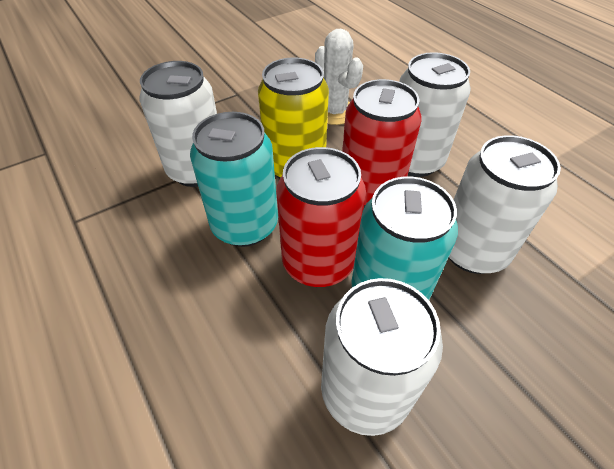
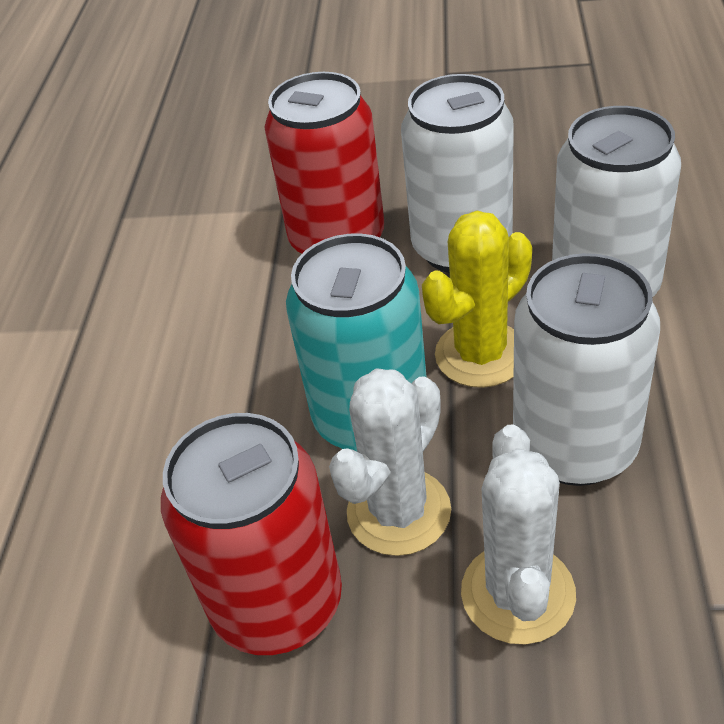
turquoise can: [190,112,278,247] [352,177,458,300] = 2 -> [286,233,426,452] = 1
white cactus: [315,29,363,125] = 1 -> [329,368,451,556] [461,424,576,645] = 2
white can: [140,61,217,187] [321,278,443,436] [399,52,471,177] [449,135,561,274] = 4 -> [401,74,514,273] [513,253,660,486] [552,106,681,297] = 3
yellow cactus: none = 0 -> [422,211,532,388] = 1
yellow can: [258,57,329,179] = 1 -> none = 0

